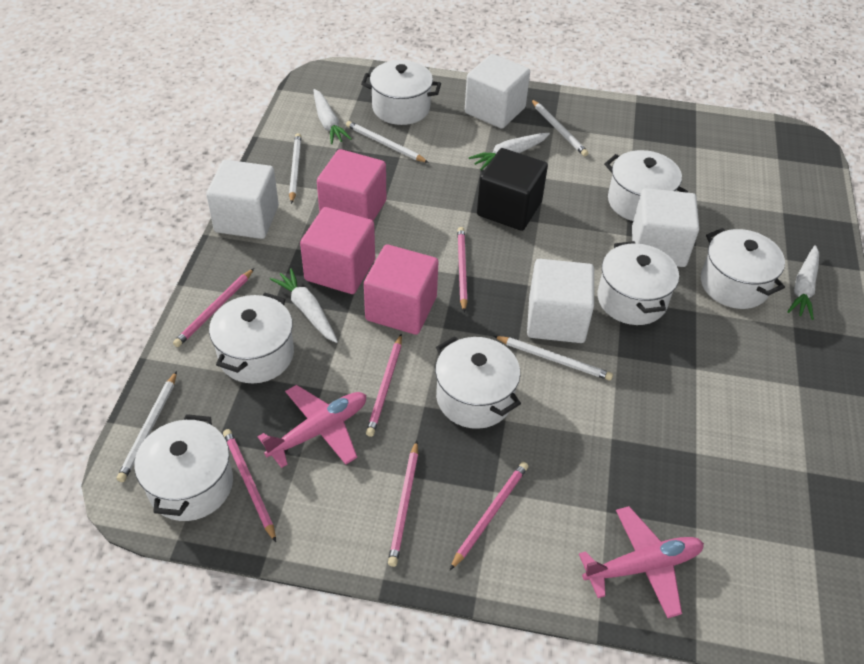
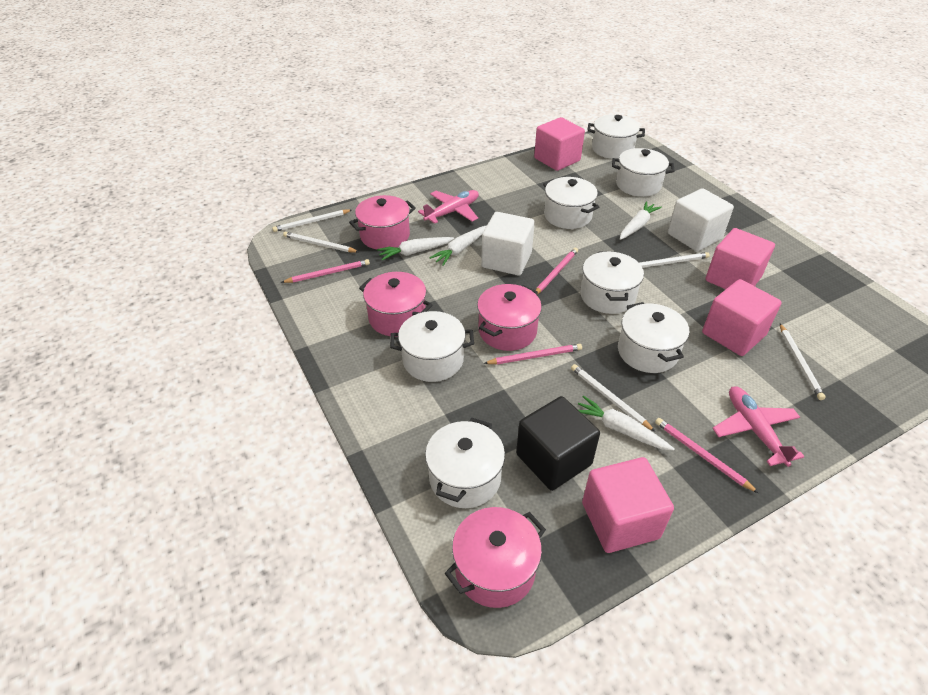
pink cube: [300,207,375,294] [317,149,386,221] [364,244,439,335] = 3 -> [534,117,585,171] [582,457,674,553] [702,279,782,356] [705,228,775,289] = 4
pink pencil: [173,268,254,347] [223,429,276,542] [366,334,402,437] [388,440,418,567] [450,462,528,570] [457,227,468,312] = 6 -> [281,259,370,283] [483,344,582,364] [535,248,578,294] [655,418,758,493] = 4
pink pot: none = 0 -> [349,195,416,249] [359,272,432,337] [445,507,546,608] [477,284,542,351] = 4
white cube: [206,160,279,239] [465,54,530,129] [527,259,594,343] [632,188,699,267] = 4 -> [481,212,535,275] [668,188,734,252] = 2

